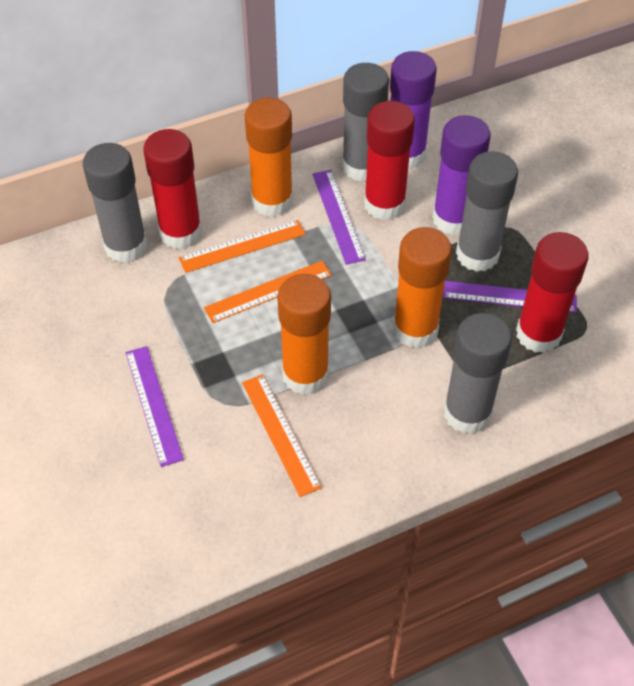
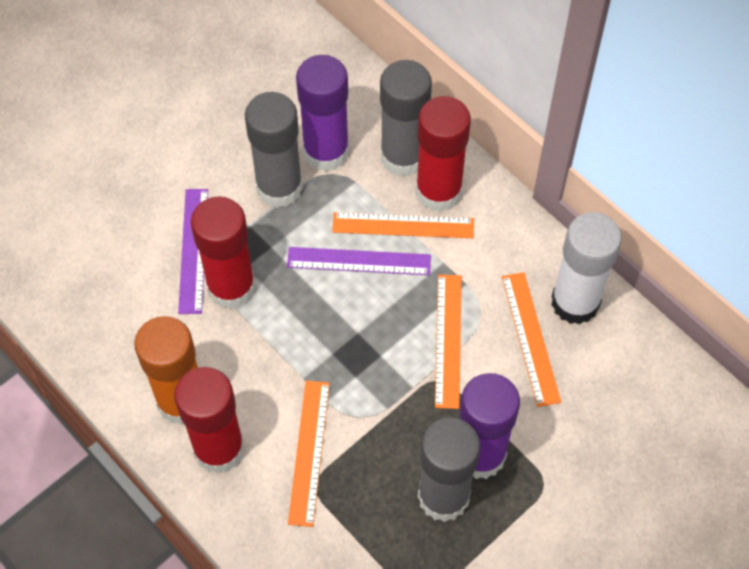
grey glue stick: [83,143,147,263] [342,63,389,181] [444,313,512,434] [456,151,518,272] = 4 -> [245,92,303,208] [380,60,432,176] [418,417,481,522] = 3
orange glue stick: [245,97,293,217] [277,274,331,395] [393,227,452,348] = 3 -> [134,316,198,425] = 1
orange ruler: [179,220,306,273] [204,261,332,323] [242,374,322,497] = 3 -> [288,381,330,527] [332,212,474,238] [435,275,461,409] [502,272,561,407] = 4
purple ruler: [126,346,184,467] [312,170,366,265] [443,281,577,313] = 3 -> [178,189,208,314] [287,247,431,275] = 2
white glue stick: none = 0 -> [551,212,622,325] = 1

